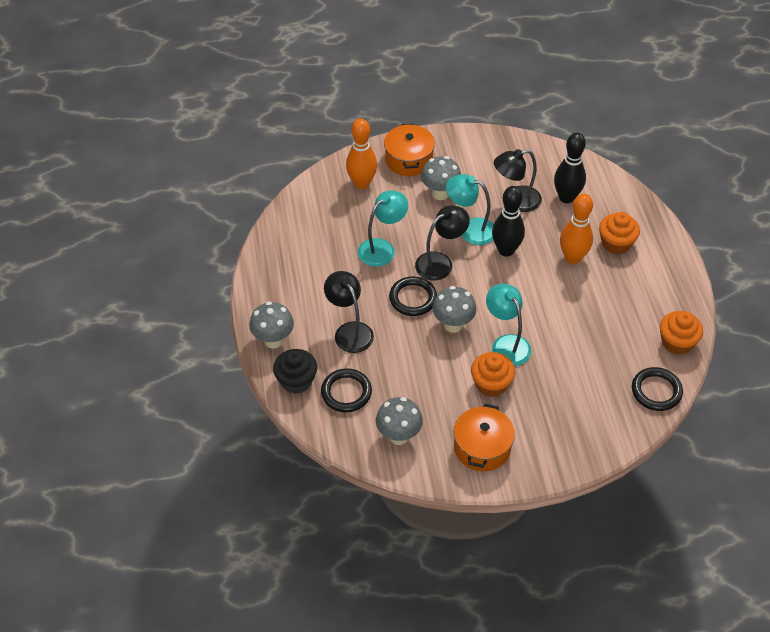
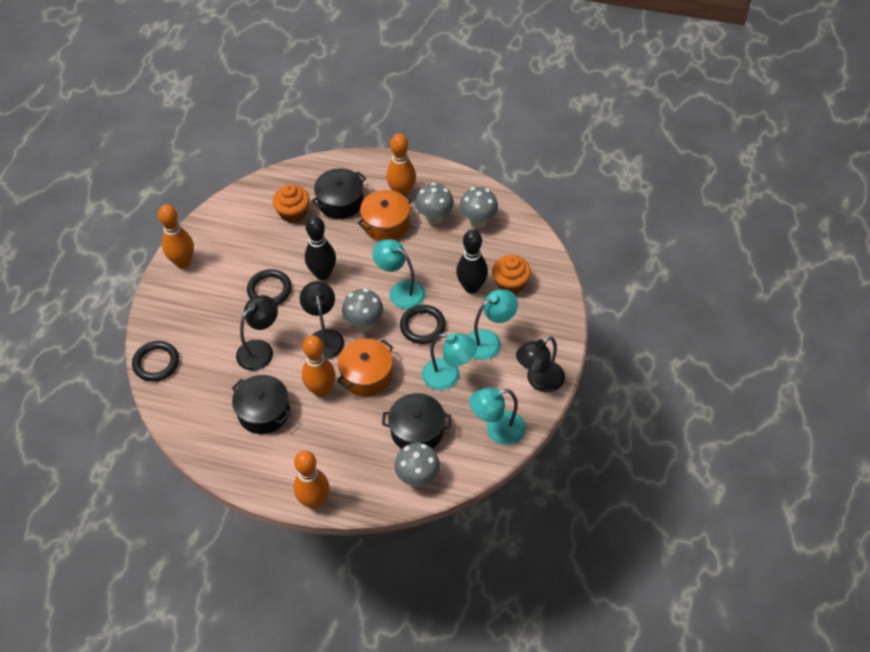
black cupcake: [273,349,317,394] = 1 -> none = 0
black pot: none = 0 -> [232,375,290,434] [312,168,366,219] [382,393,451,449] = 3
orange bowling pin: [346,118,377,189] [560,194,593,264] = 2 -> [158,204,194,268] [294,450,330,509] [302,335,336,397] [387,134,416,198] = 4
orange cupcake: [471,352,515,397] [599,212,640,254] [660,311,703,355] = 3 -> [273,184,310,223] [492,255,531,294] = 2
turquoise lamp: [358,190,408,267] [446,174,494,245] [486,283,531,366] = 3 -> [372,239,425,309] [422,333,477,390] [467,289,518,360] [470,388,526,445] = 4

